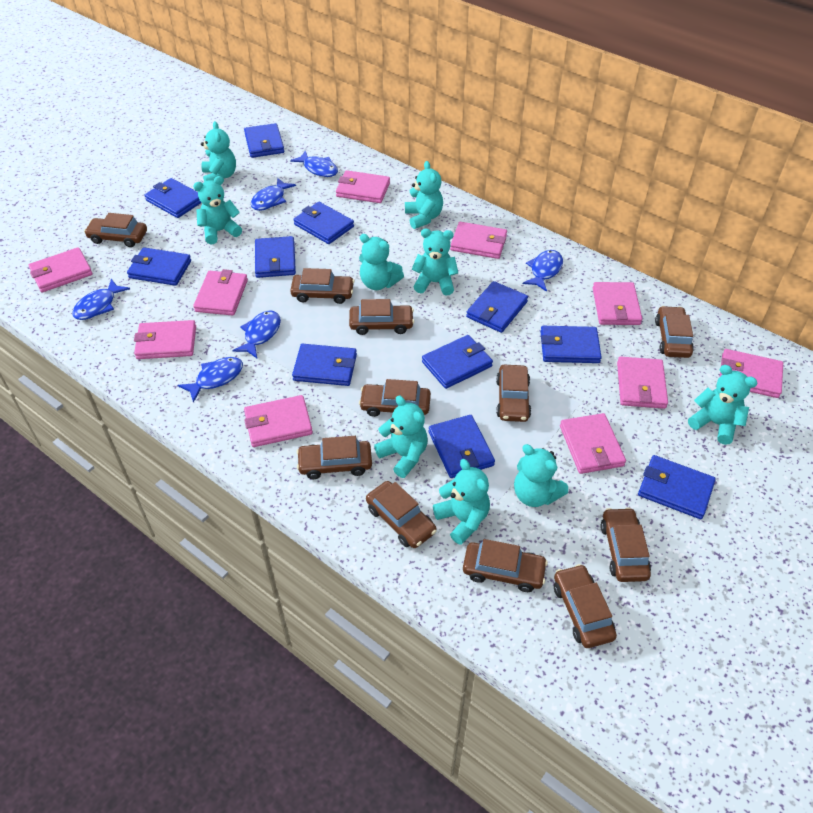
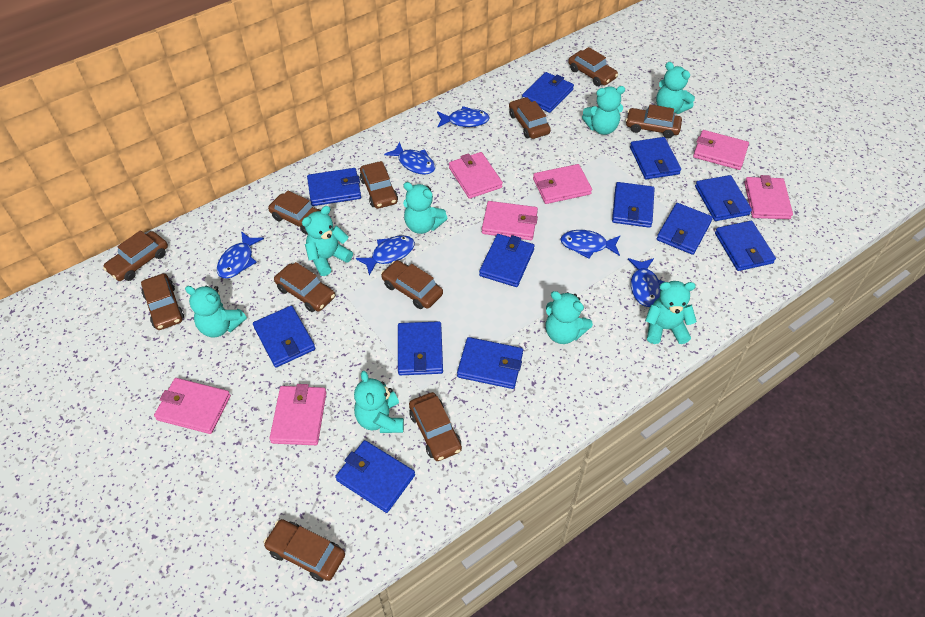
blue wallet: [127,247,191,286] [145,178,202,218] [244,123,284,158] [255,236,296,278] [292,344,357,386] [294,202,354,244] [422,335,493,389] [429,415,495,478] [466,281,528,333] [540,326,602,363] [638,455,716,519] = 11 -> [253,306,315,367] [307,168,361,206] [335,440,415,513] [398,321,443,375] [457,337,523,389] [479,234,535,287] [522,72,574,113] [612,182,655,228] [630,137,681,179] [657,203,713,255] [695,175,752,221] [715,221,776,271] = 12
pink wallet: [29,247,92,292] [134,320,196,359] [193,269,248,316] [244,395,313,447] [336,170,390,203] [450,222,507,259] [560,413,626,474] [593,282,642,325] [617,357,668,409] [720,349,783,398] = 10 -> [154,378,231,434] [269,384,326,445] [449,152,503,199] [482,201,538,240] [533,164,592,204] [693,130,749,170] [744,175,793,219] = 7
turquoise teddy bear: [193,176,242,245] [201,121,236,182] [359,234,404,290] [374,395,428,478] [405,161,443,229] [412,229,458,295] [433,459,490,545] [514,444,568,507] [688,365,757,445] = 9 -> [185,286,247,337] [302,206,353,276] [354,371,404,433] [403,182,447,234] [546,291,593,344] [582,86,625,135] [645,281,697,344] [656,62,695,114] = 8

